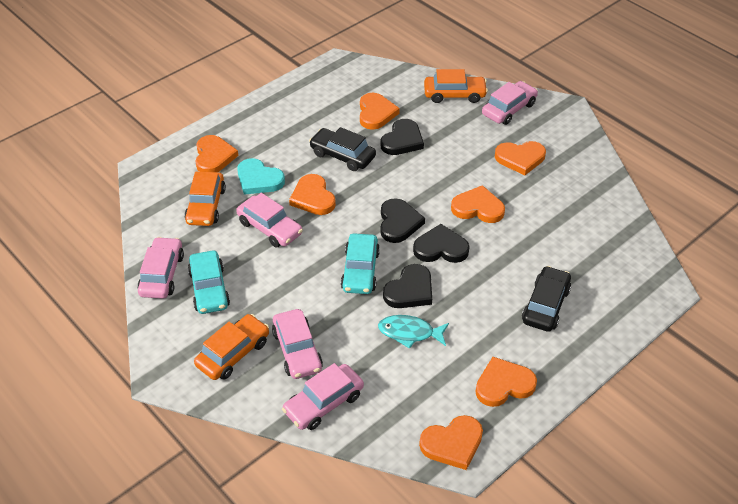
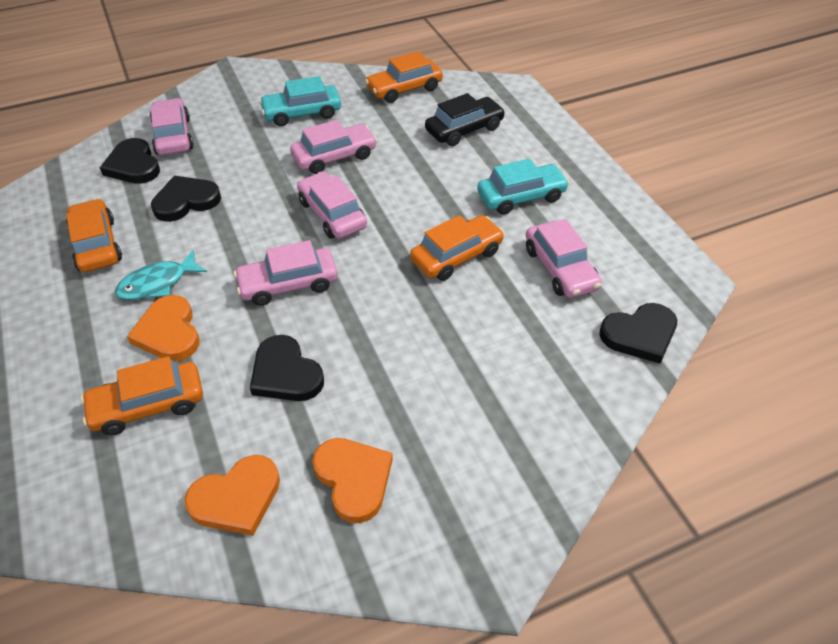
black car: [309,127,376,171] [522,266,571,332] = 2 -> [425,93,505,146] = 1
orange car: [184,172,226,226] [194,314,269,380] [424,69,488,103] = 3 -> [66,199,122,272] [81,356,203,435] [365,51,443,103] [410,215,504,281] = 4
orange heart: [196,135,238,172] [289,174,336,215] [360,93,400,130] [419,415,483,470] [451,185,505,223] [475,357,537,407] [495,141,546,175] = 7 -> [127,295,200,361] [184,455,280,536] [312,438,393,523] = 3
turquoise heart: [237,158,285,195] = 1 -> none = 0

